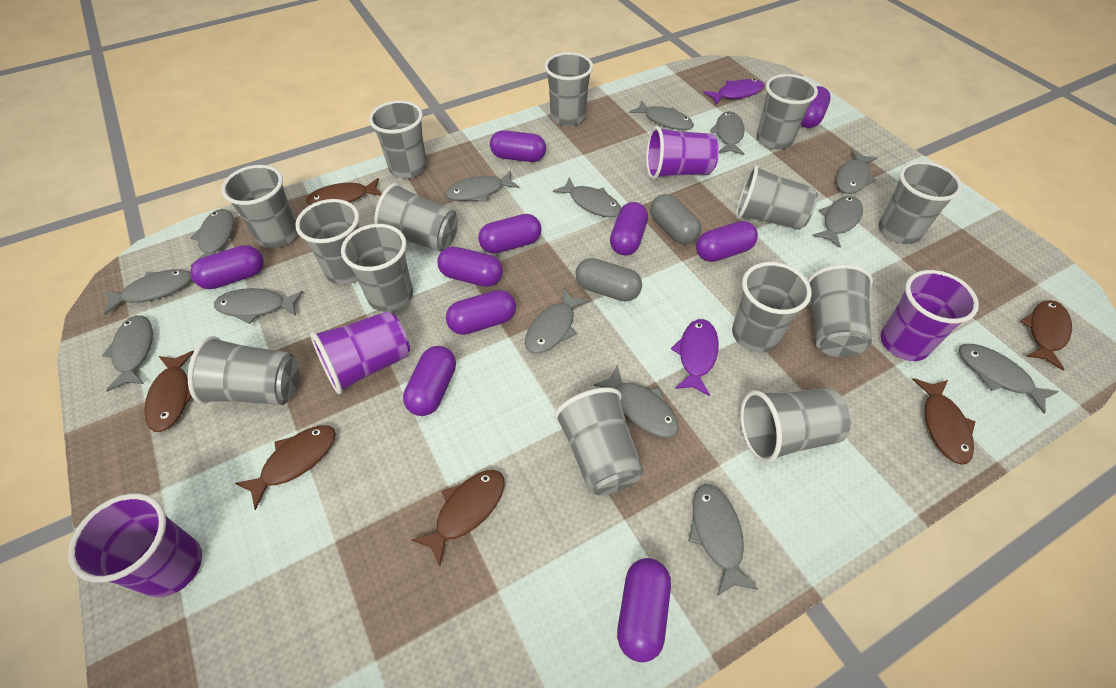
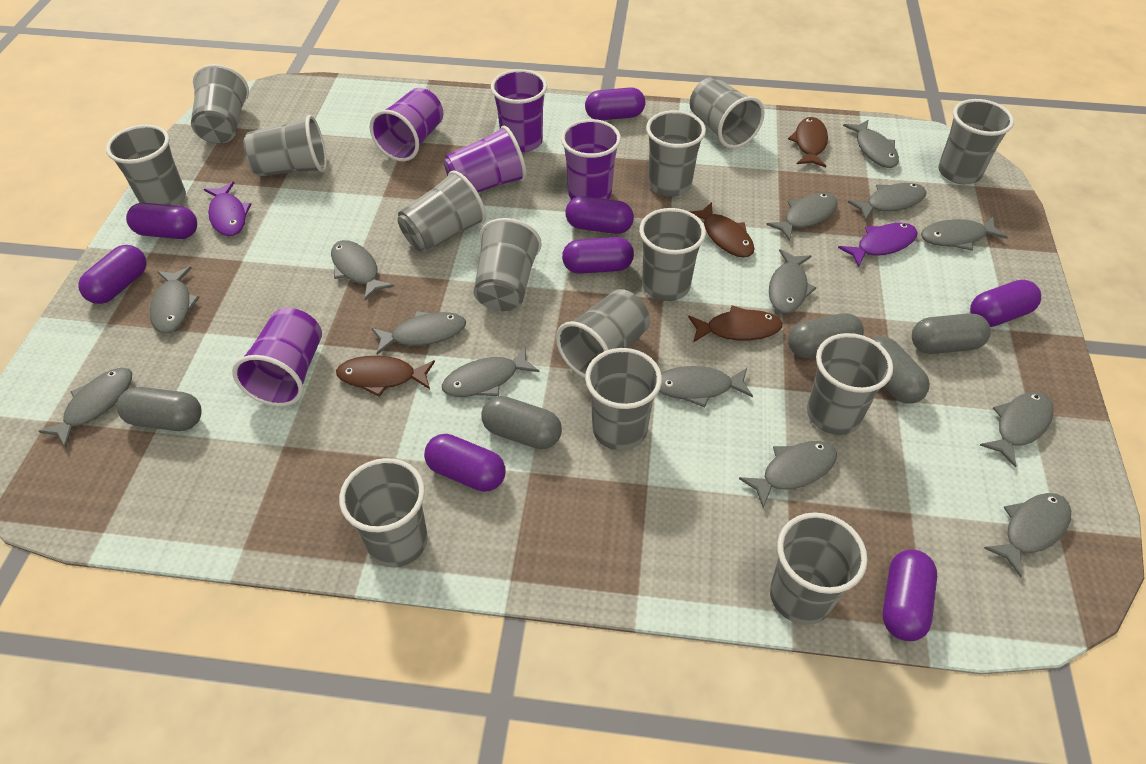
brown fish: [144,351,194,432] [235,425,336,510] [306,178,382,205] [412,470,505,566] [912,378,976,465] [1020,300,1072,370] = 6 -> [336,355,435,397] [688,305,783,343] [689,202,755,258] [788,117,828,167] = 4
grey capsule: [575,258,642,302] [650,194,701,244] = 2 -> [117,387,202,431] [481,396,562,449] [788,313,864,358] [872,336,930,404] [912,313,991,354] = 5
purple capsule: [190,245,264,289] [403,346,456,416] [437,247,503,287] [446,290,516,335] [478,214,542,254] [490,130,546,162] [610,202,648,256] [617,558,671,662] [696,221,758,262] [801,86,831,128] = 10 -> [78,245,146,304] [126,203,197,239] [424,434,506,492] [562,237,634,274] [565,196,634,234] [585,87,645,120] [883,549,937,641] [970,280,1041,327] = 8
purple cup: [68,493,202,597] [310,311,410,394] [646,126,719,180] [880,270,979,361] = 4 -> [232,308,322,406] [370,88,443,162] [444,125,527,192] [491,69,547,153] [561,119,621,199] = 5

